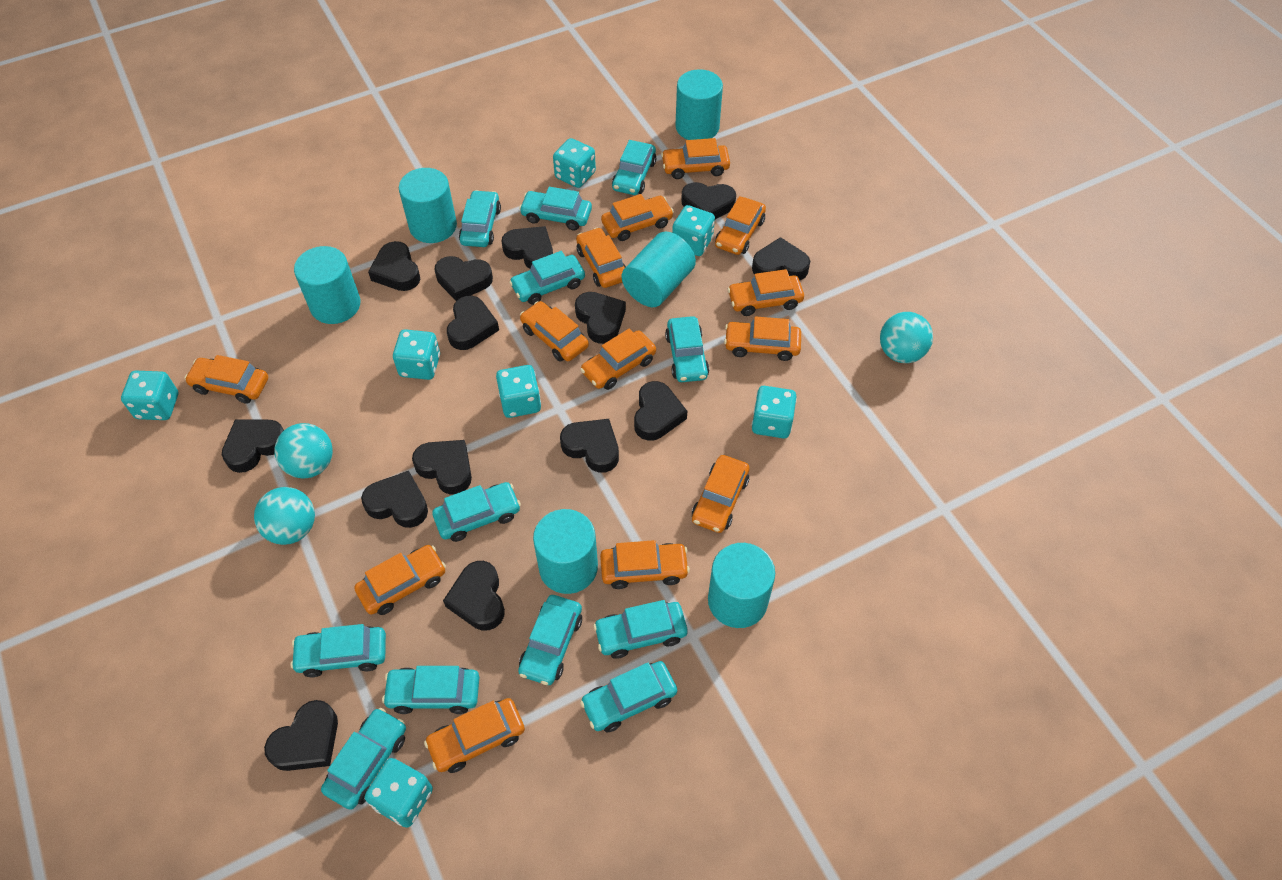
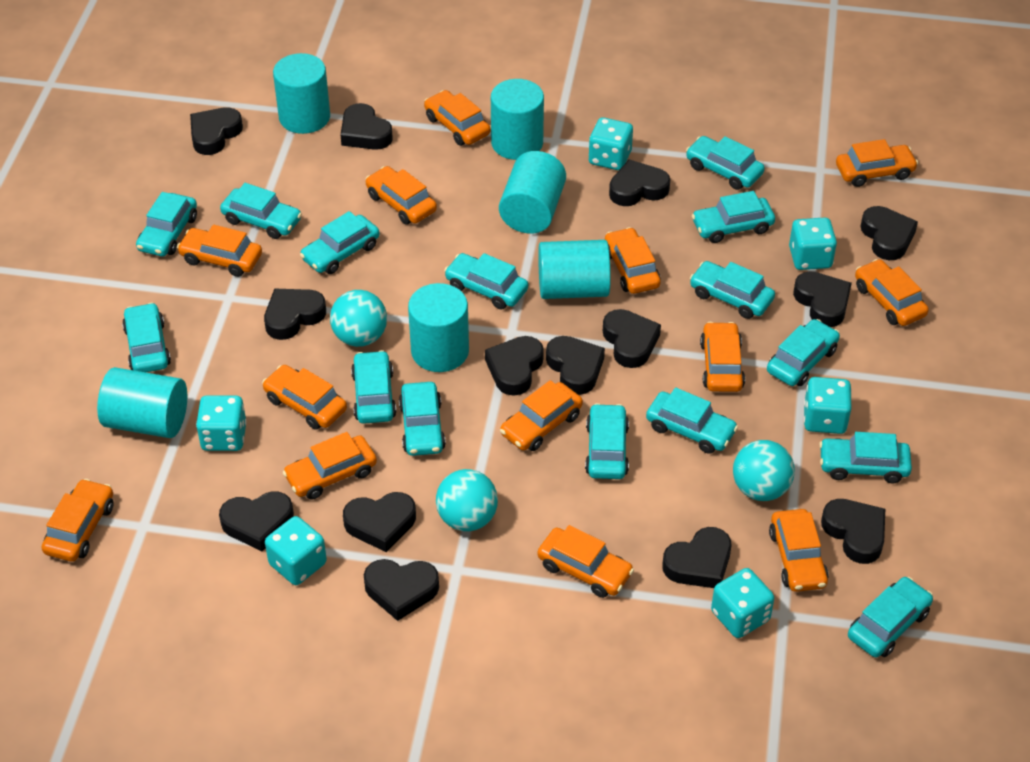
turquoise car: [290,624,386,677] [321,708,406,810] [382,666,479,714] [432,482,521,542] [459,190,501,247] [509,251,585,305] [518,595,582,685] [519,187,592,230] [580,661,677,732] [593,600,688,659] [612,140,656,195] [665,316,709,382] = 12 -> [122,303,171,372] [136,192,197,256] [220,183,302,239] [300,211,380,274] [351,350,397,424] [399,382,446,456] [444,253,528,309] [585,403,629,479] [646,387,738,454] [686,136,765,190] [690,261,775,319] [692,191,775,243] [767,319,840,386] [819,432,912,483] [848,577,933,657] = 15
turquoise dice: [121,371,178,420] [365,758,433,828] [393,329,440,380] [496,365,541,418] [553,138,596,188] [672,205,715,256] [752,386,797,439] = 7 -> [196,395,247,451] [265,516,327,585] [589,117,633,170] [711,568,774,638] [789,217,837,270] [804,377,851,434] = 6

